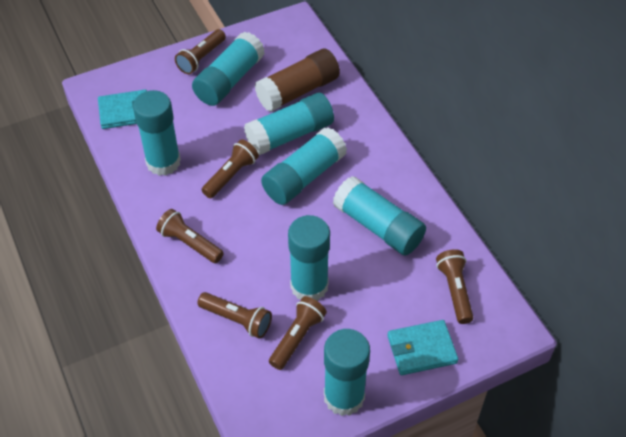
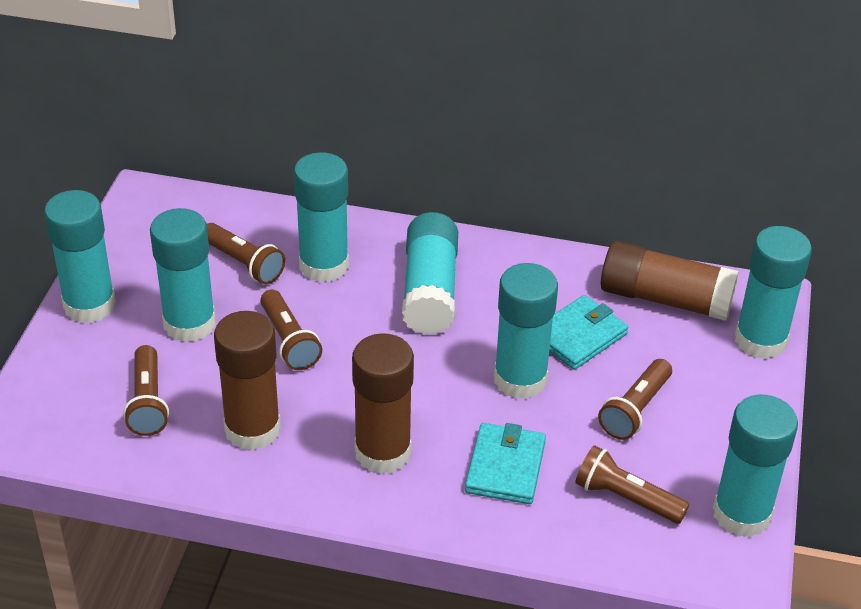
brown flashlight: [156,209,224,263] [175,29,226,74] [197,292,272,338] [202,139,259,198] [269,296,327,370] [436,249,474,324] = 6 -> [123,345,169,436] [207,223,285,284] [260,290,322,370] [575,445,689,524] [598,359,672,440] = 5
brown glue stick: [255,49,340,112] = 1 -> [214,311,281,451] [352,333,414,474] [601,241,739,321] = 3

